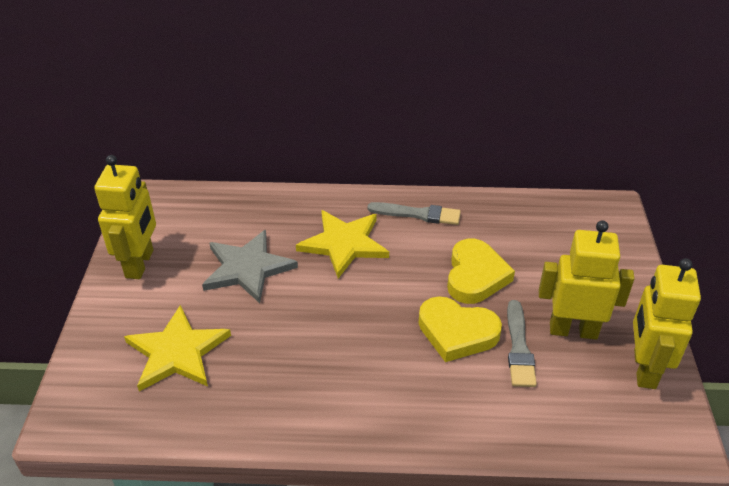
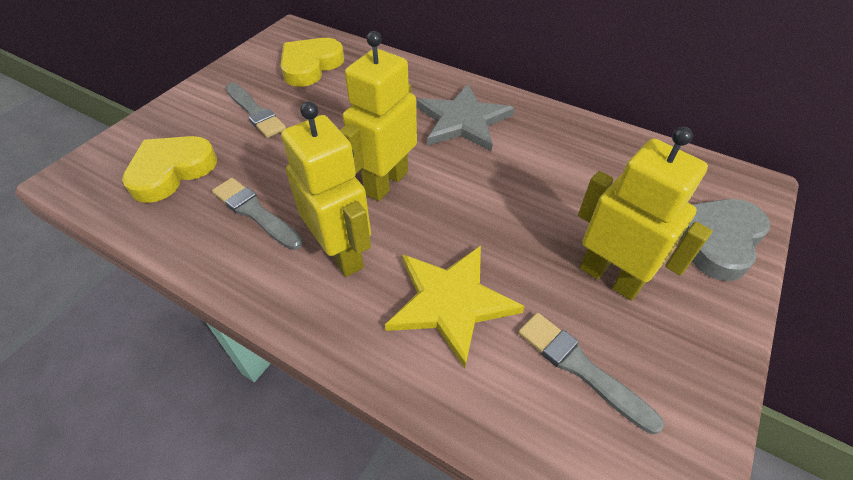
grey brush: [367,202,461,225] [507,300,537,387] = 2 -> [212,178,303,250] [226,83,286,138] [518,313,664,434] = 3
grey heart: none = 0 -> [681,199,770,281] = 1
yellow star: [124,305,231,391] [296,210,389,278] = 2 -> [385,246,525,368] = 1

